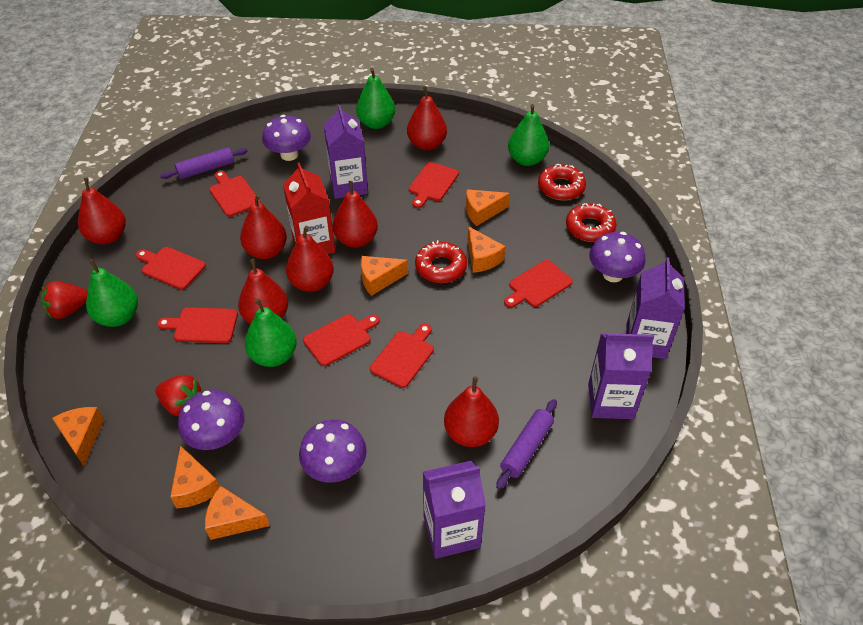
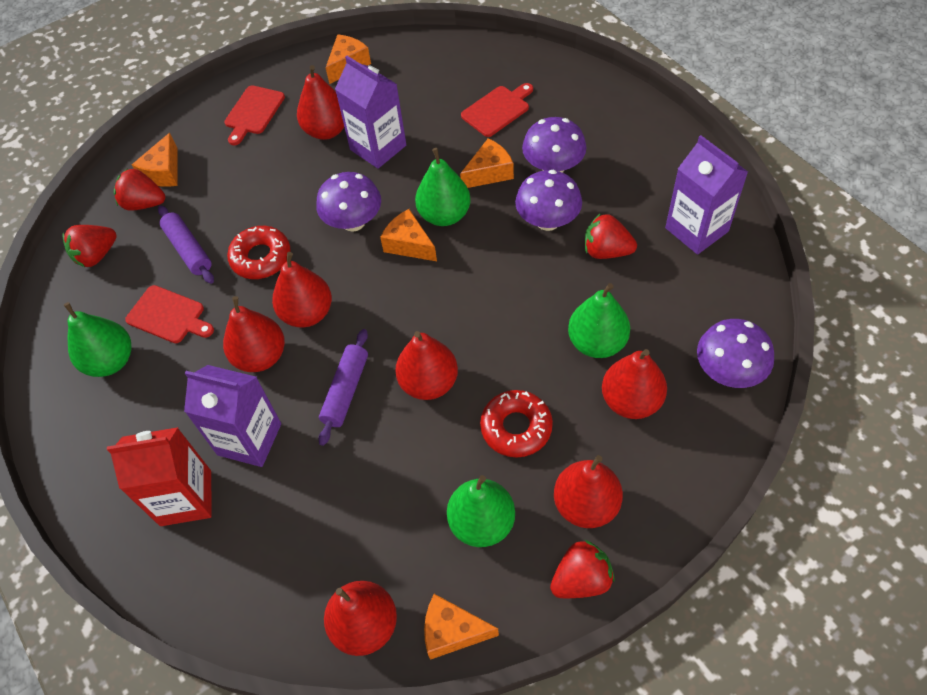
orange cheese: [52,407,104,466] [170,445,220,508] [205,486,270,540] [361,256,408,296] [466,189,510,226] [468,226,506,273] = 6 -> [132,133,177,187] [326,34,371,84] [380,209,437,261] [424,594,499,660] [460,138,514,188] = 5
purple carton: [324,105,368,199] [423,461,486,559] [588,333,654,419] [626,257,685,359] = 4 -> [184,365,281,467] [335,56,406,169] [665,135,748,255] = 3
red cutting board: [136,247,206,290] [157,307,238,343] [209,171,260,217] [303,314,380,366] [370,324,434,388] [409,162,459,208] [504,260,573,308] = 7 -> [125,285,214,343] [224,85,285,145] [461,83,533,137] = 3
red donut: [415,240,467,283] [538,164,586,200] [566,203,616,242] = 3 -> [227,226,291,279] [480,390,553,457] = 2
red strawberry: [41,281,88,319] [156,375,203,417] = 2 -> [62,225,117,267] [114,168,165,211] [550,540,615,598] [585,213,637,259] = 4

